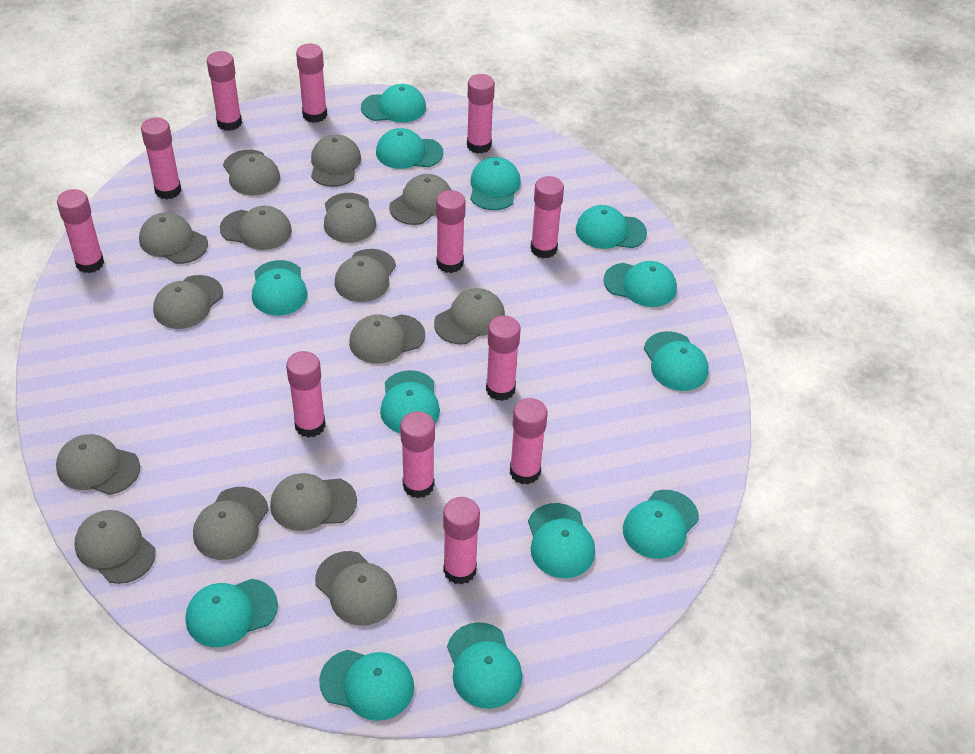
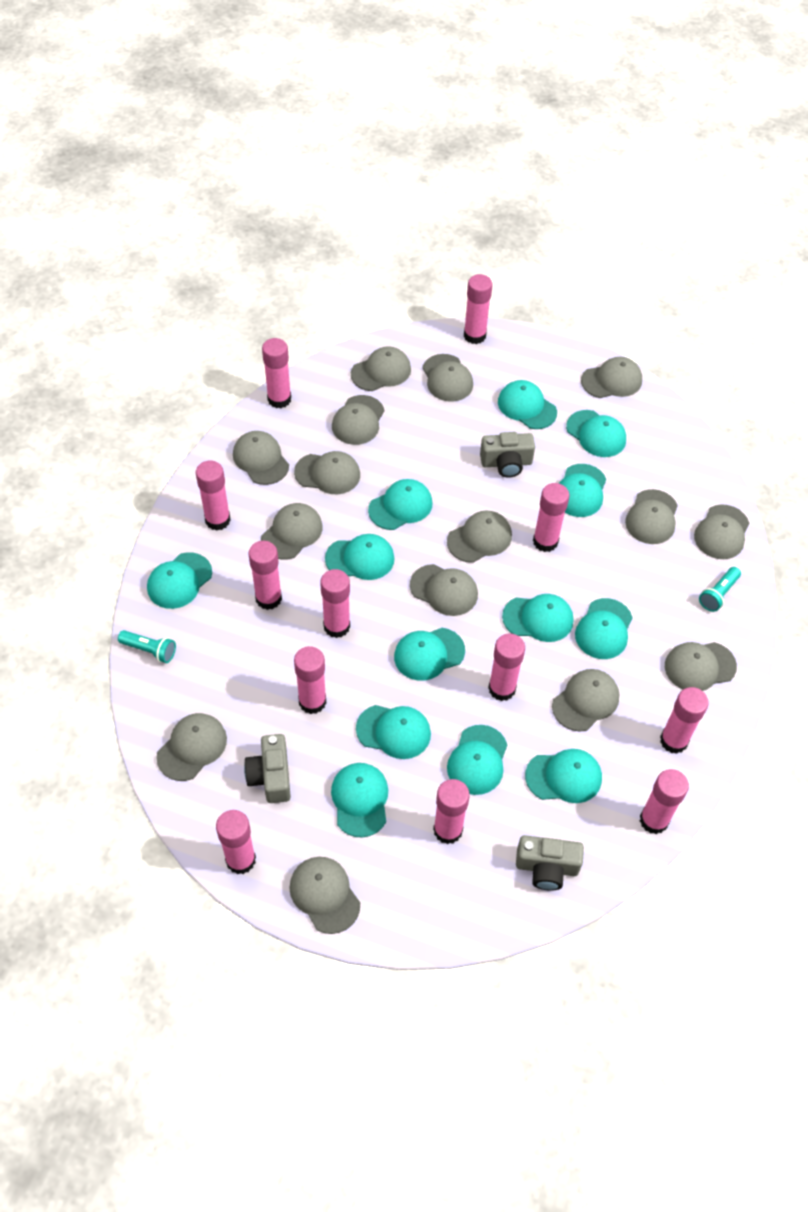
grey camera: none = 0 -> [244,734,291,803] [480,432,535,478] [516,835,584,891] = 3
turquoise flashlight: none = 0 -> [118,630,176,663] [699,567,741,612] = 2

